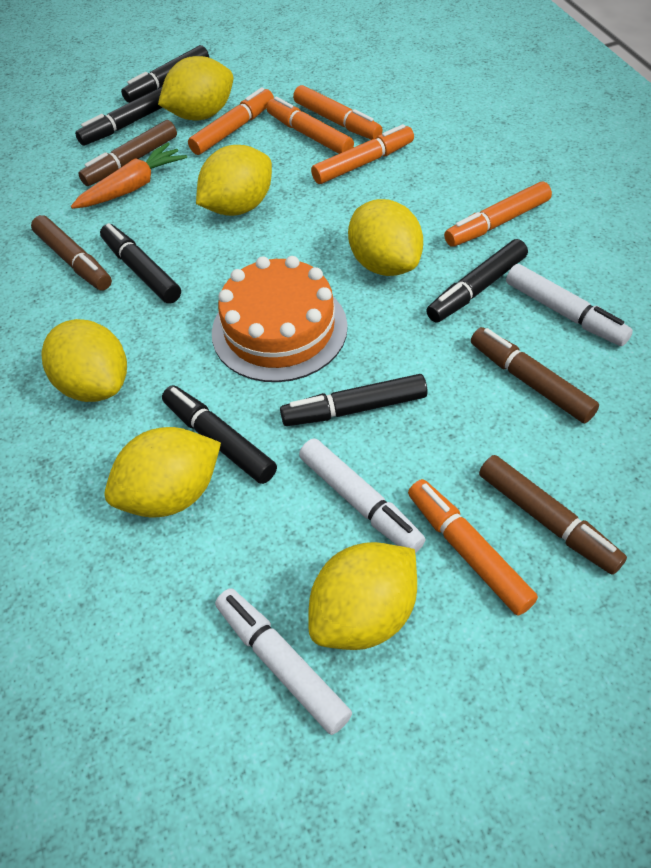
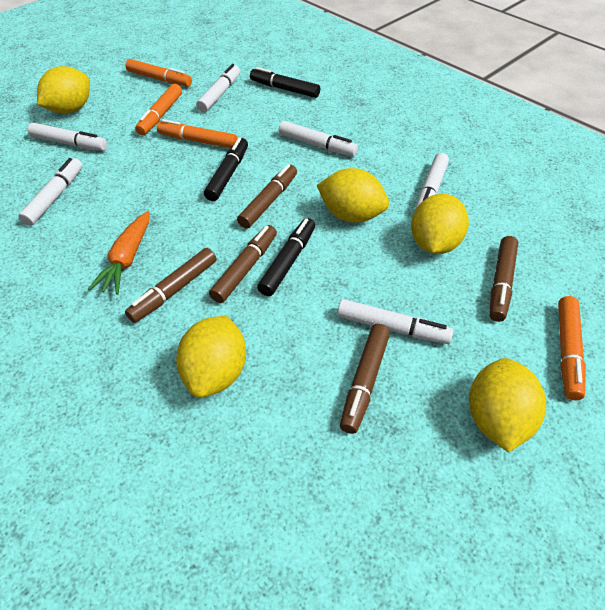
black marker: [75,87,163,146] [100,223,181,304] [121,45,209,103] [162,385,277,484] [280,374,427,426] [426,239,528,323] = 6 -> [204,137,248,201] [250,67,320,98] [257,218,315,296] = 3
brown marker: [31,215,112,291] [78,120,177,186] [471,327,599,423] [479,455,627,575] = 4 -> [125,248,217,323] [209,225,277,303] [237,164,297,229] [340,324,390,434] [489,236,519,322] = 5
orange cake: [212,256,348,382] = 1 -> none = 0
orange marker: [188,87,274,155] [266,97,354,154] [293,85,383,140] [311,124,414,184] [408,479,538,616] [444,182,552,247] = 6 -> [125,59,192,87] [135,84,182,135] [157,119,237,148] [558,296,586,400] = 4
white marker: [215,588,352,735] [299,439,426,553] [506,264,633,346] = 3 -> [18,158,82,226] [28,123,107,151] [196,64,240,112] [279,121,358,157] [337,299,453,344] [415,153,449,210] = 6
yellow lemon: [41,319,127,402] [104,427,221,518] [158,56,233,120] [196,145,272,216] [308,542,417,650] [348,199,423,276] = 6 -> [37,66,90,114] [176,315,246,398] [317,168,389,223] [411,194,469,254] [469,358,546,452] = 5

